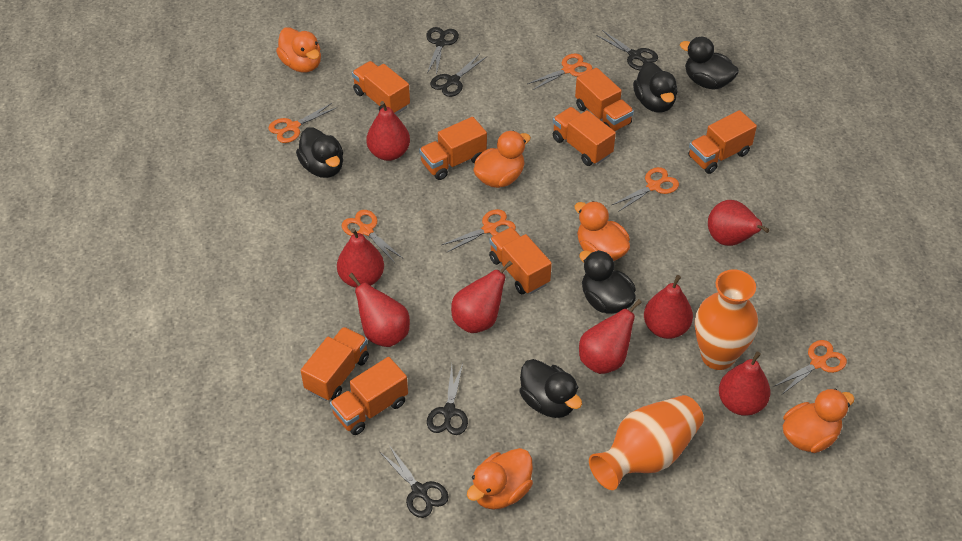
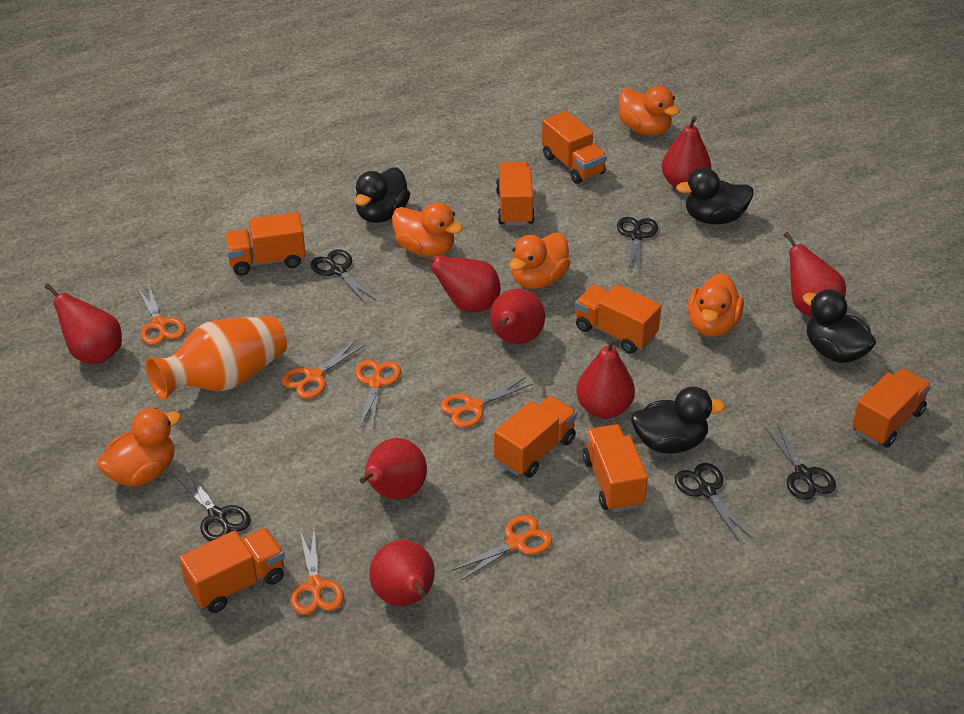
black duck: [296,127,343,178] [519,359,582,418] [579,250,636,314] [633,62,678,113] [680,37,739,90] = 5 -> [355,167,410,223] [631,387,726,454] [676,168,753,224] [803,289,876,363] = 4
orange vase: [589,395,704,490] [695,269,758,370] = 2 -> [146,316,287,400] = 1

